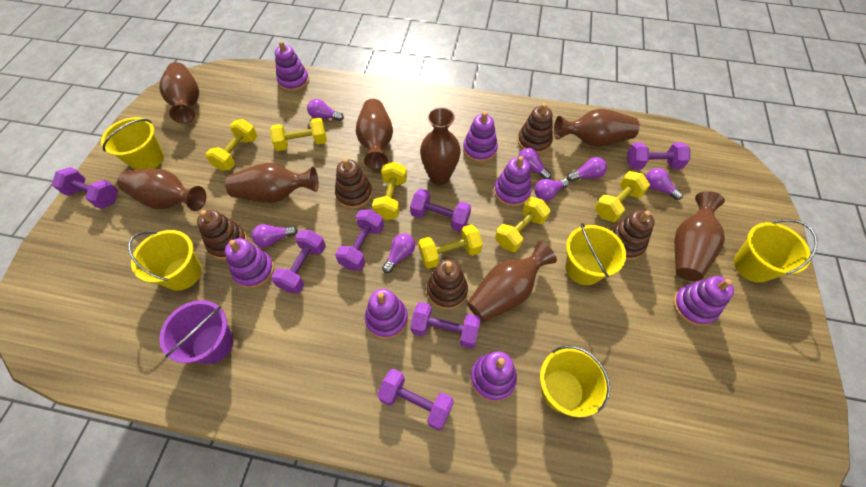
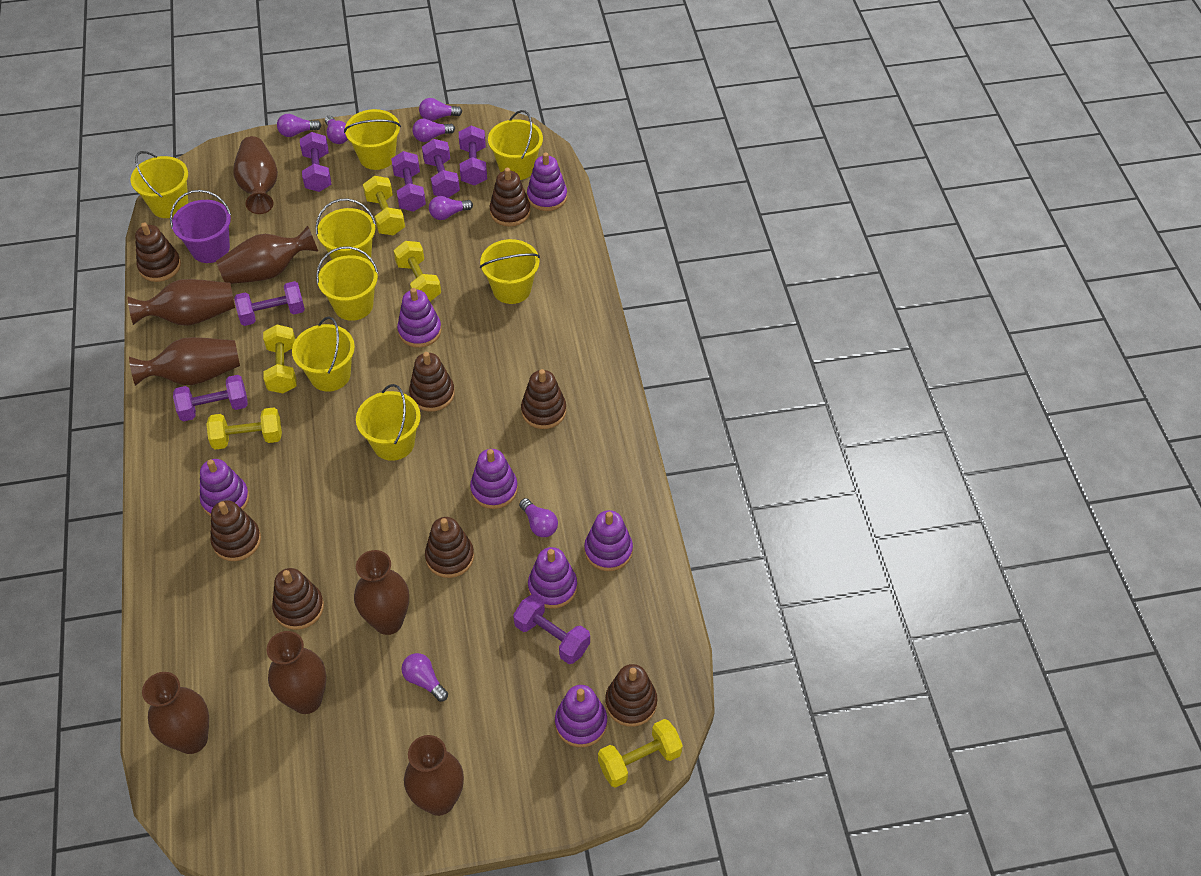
brown stacking toy: [197,210,247,260] [335,158,372,209] [427,259,468,310] [518,103,553,154] [610,210,655,260] = 5 -> [135,222,181,282] [210,500,261,561] [272,568,324,630] [409,352,455,412] [425,517,474,578] [490,168,530,227] [521,369,566,429] [605,664,657,727] = 8
yellow bucket: [101,117,164,170] [128,230,202,291] [540,346,610,417] [565,223,626,285] [734,219,818,283] = 5 -> [131,151,188,218] [292,317,355,392] [315,198,376,261] [316,246,378,321] [344,109,401,170] [356,384,421,461] [480,239,540,304] [488,110,543,180] = 8
yellow dumbbell: [205,119,258,171] [270,118,327,151] [372,162,407,220] [418,224,483,269] [495,197,550,252] [595,171,650,222] = 6 -> [206,407,282,450] [263,325,297,393] [363,176,405,236] [394,241,441,301] [598,719,683,788] = 5

